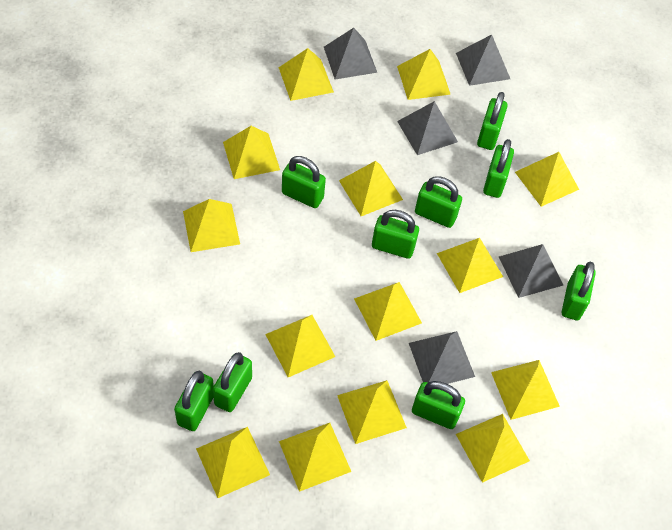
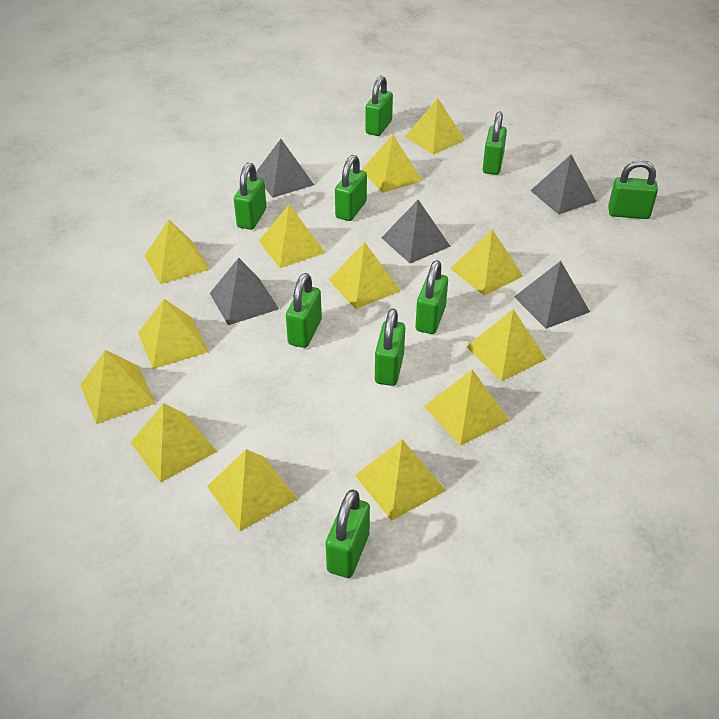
yellow pyramid: [183,199,240,252] [196,427,270,498] [223,126,280,179] [265,315,335,377] [278,48,334,101] [279,423,351,492] [337,380,407,444] [339,161,403,216] [354,282,422,341] [397,49,451,100] [437,238,503,293] [456,414,530,483] [491,360,560,420] [515,152,579,207] = 14 -> [80,350,156,424] [130,403,217,483] [138,299,208,369] [144,220,210,284] [207,449,298,531] [259,204,325,268] [329,242,401,309] [355,439,446,521] [362,135,422,193] [405,98,465,154] [424,370,510,446] [450,229,523,296] [466,309,547,381] = 13

